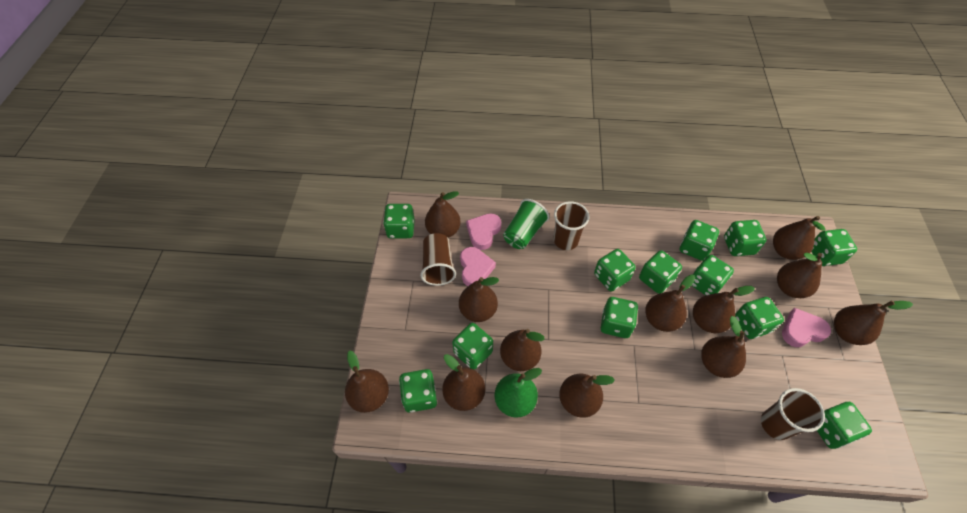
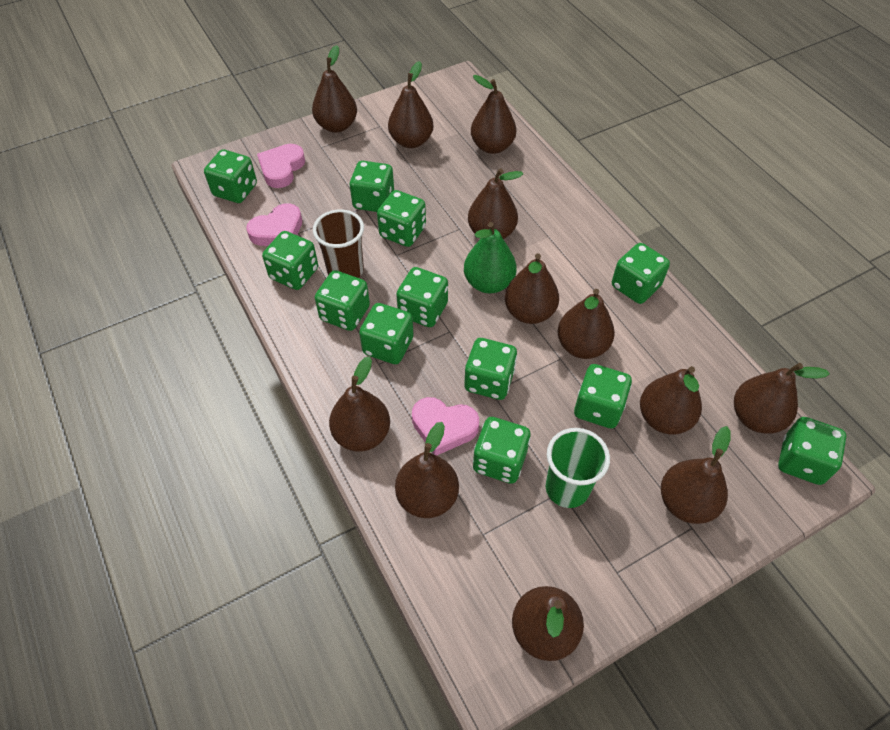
brown cup: [420,233,456,286] [553,201,590,250] [761,388,825,440] = 3 -> [313,209,364,278] = 1

